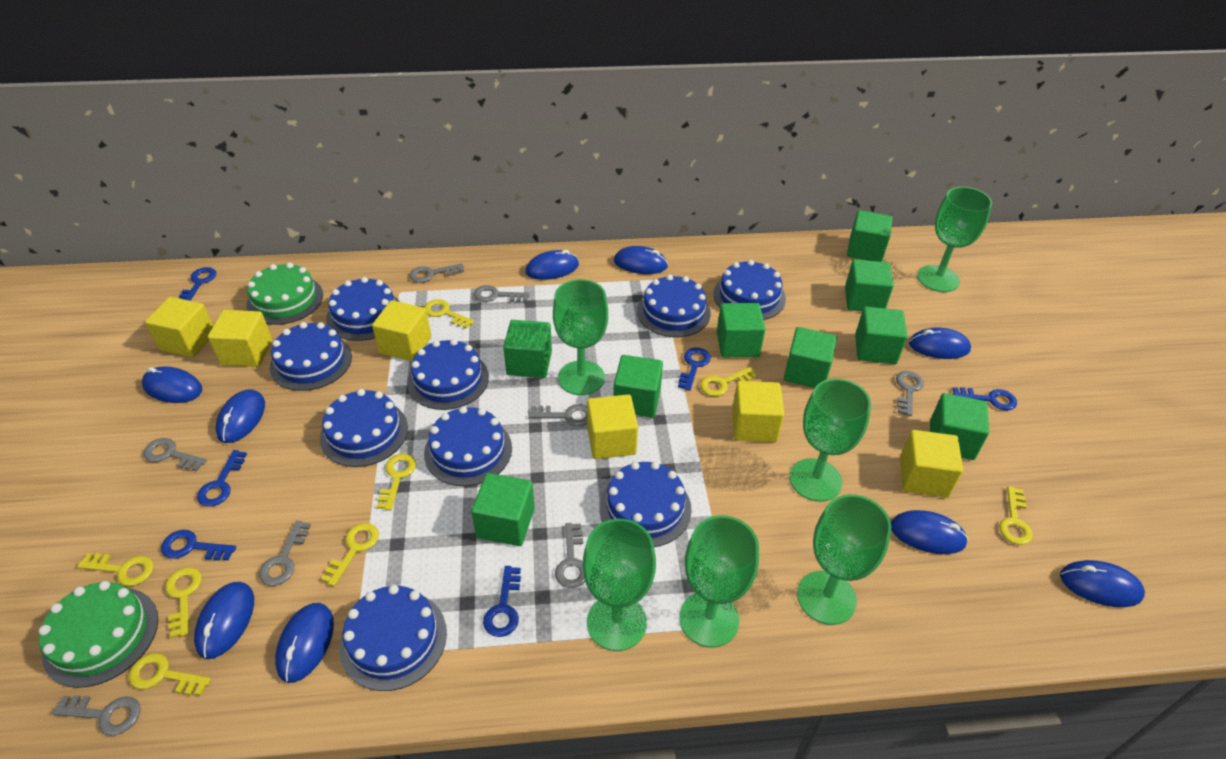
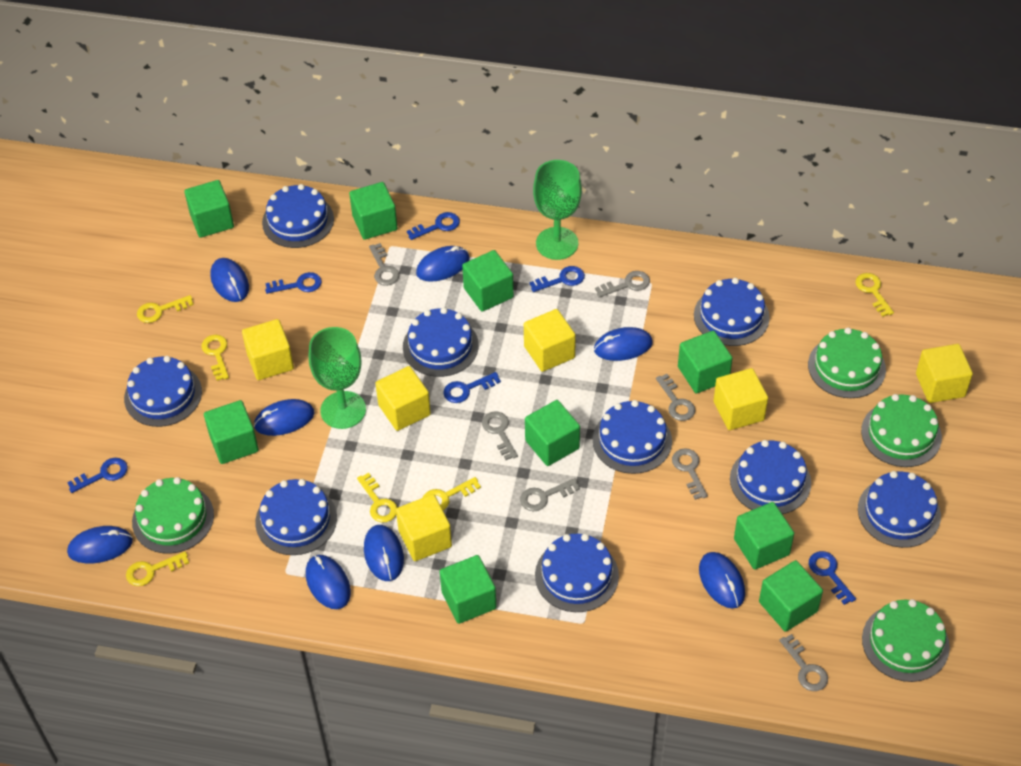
blue mouse: [142,366,202,403] [194,582,254,659] [215,389,265,443] [275,603,334,683] [525,250,579,280] [614,246,668,274] [891,510,968,554] [909,327,971,359] [1060,560,1145,607] = 9 -> [67,526,133,564] [210,258,249,302] [254,399,315,436] [306,555,351,609] [364,525,404,581] [416,246,470,282] [594,327,653,361] [699,552,745,609] = 8
green cake: [39,581,158,688] [246,263,323,325] = 2 -> [132,477,214,554] [808,328,886,398] [861,394,942,467] [862,599,950,682] = 4
green goblet: [553,279,608,395] [583,519,656,651] [679,515,759,648] [790,378,871,502] [797,494,892,625] [917,187,992,292] = 6 -> [309,327,366,429] [533,160,582,260] = 2
grey key: [52,695,141,736] [143,438,207,471] [259,521,311,586] [409,263,464,283] [474,285,530,302] [528,404,587,426] [555,523,585,588] [896,371,924,416] = 8 -> [369,243,399,286] [482,411,518,460] [520,478,580,511] [595,271,650,298] [656,374,695,421] [672,448,708,500] [779,634,828,691] = 7
yellow key: [77,553,154,586] [129,653,211,696] [165,567,202,638] [321,523,379,586] [377,454,416,510] [424,299,474,328] [700,367,757,396] [999,486,1033,545] = 8 -> [126,551,189,586] [137,295,194,323] [201,335,229,381] [357,473,397,522] [423,477,481,510] [856,273,894,317] = 6

